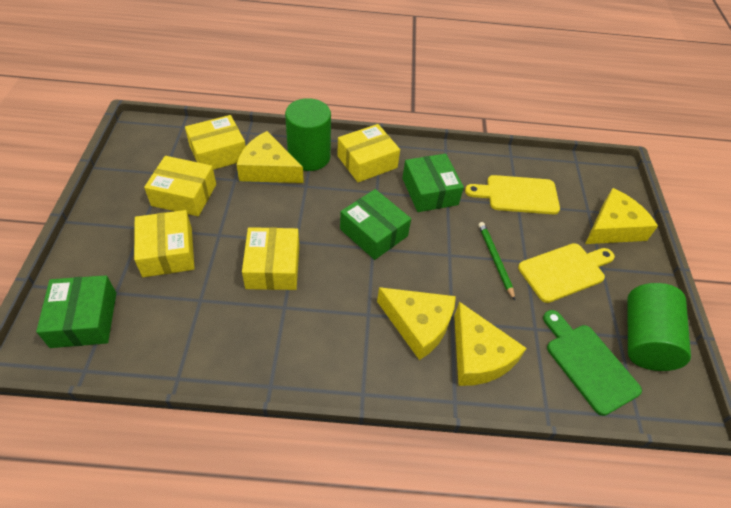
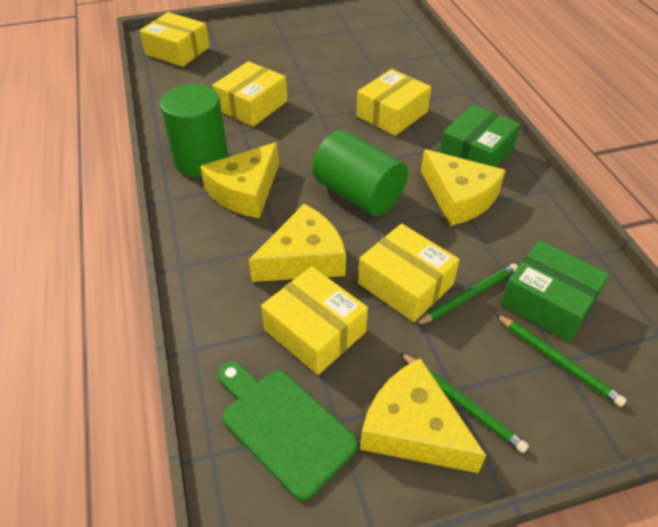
green box: [36,275,116,348] [340,189,411,260] [402,154,464,212] = 3 -> [440,105,521,167] [500,240,610,342] = 2
green pencil: [479,222,515,300] = 1 -> [400,353,529,453] [414,264,518,326] [495,314,627,407] = 3
yellow cutting board: [465,175,560,214] [518,243,615,303] = 2 -> none = 0

